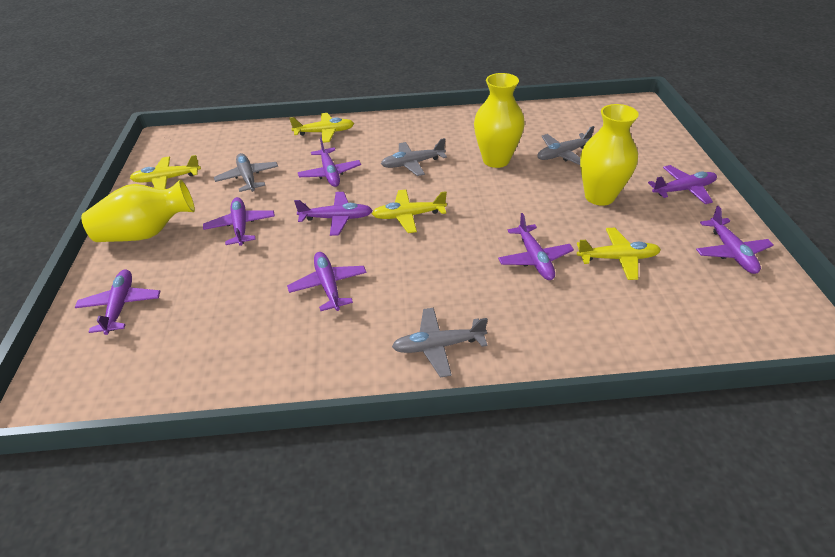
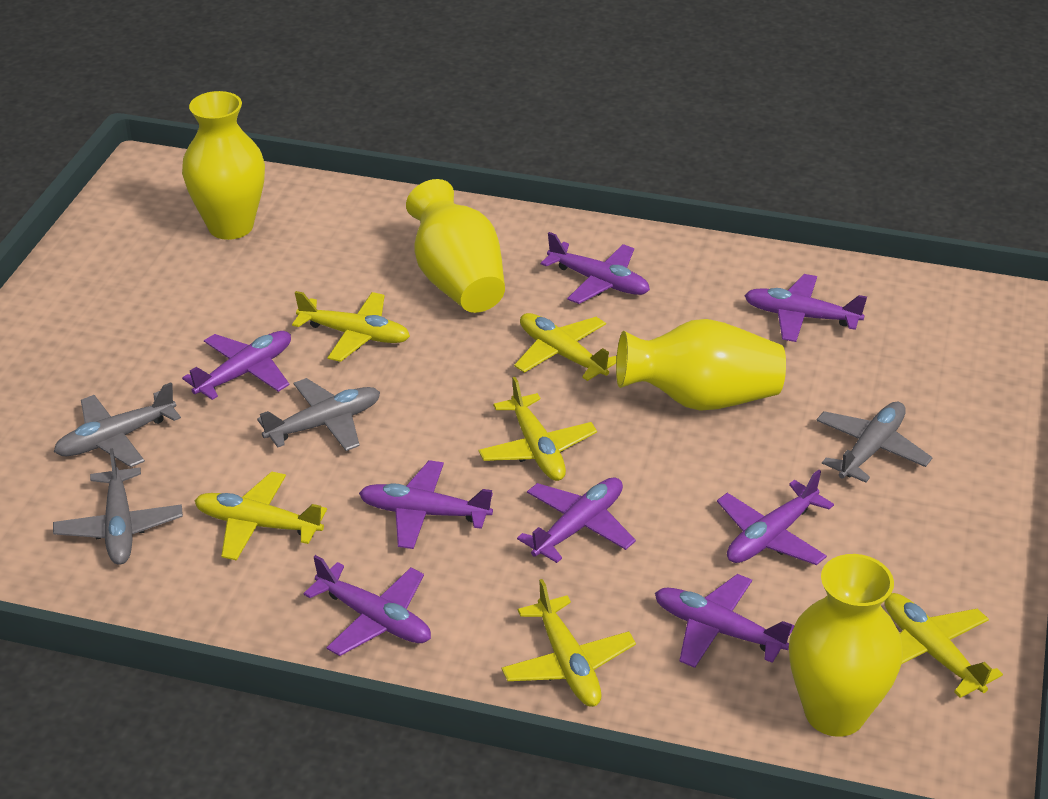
yellow plane: [130,155,201,189] [289,113,354,143] [372,189,447,233] [577,228,661,280] = 4 -> [194,471,327,561] [292,291,410,362] [478,377,597,481] [502,579,636,707] [514,313,617,381] [884,593,1003,698] = 6
yellow vase: [81,179,195,242] [474,73,525,168] [580,104,639,206] = 3 -> [182,91,265,240] [406,179,505,313] [616,319,786,410] [789,554,903,737] = 4

